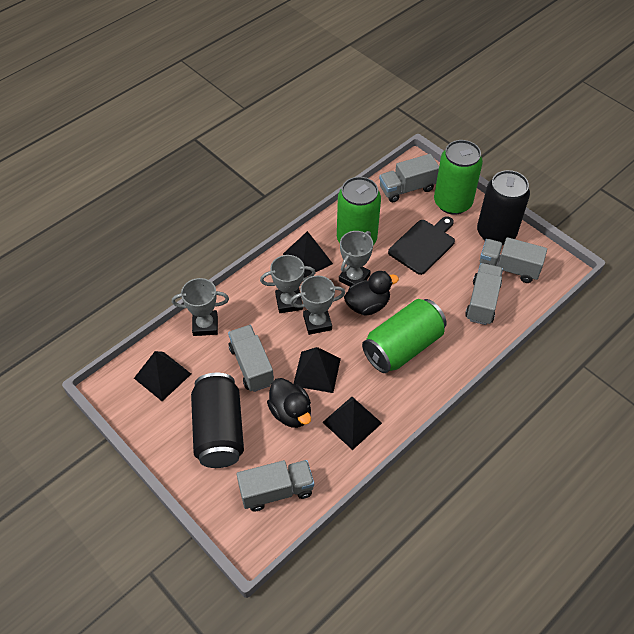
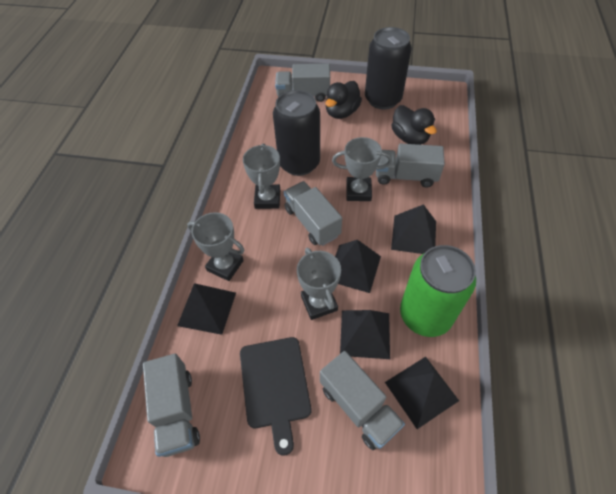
black pyramid: [134,351,191,401] [283,231,333,278] [293,347,341,393] [322,397,382,450] = 4 -> [177,283,236,335] [335,240,381,293] [340,310,390,359] [385,357,459,429] [391,204,436,254] = 5
green can: [337,177,381,245] [362,299,447,373] [434,140,483,215] = 3 -> [400,245,476,337] = 1

